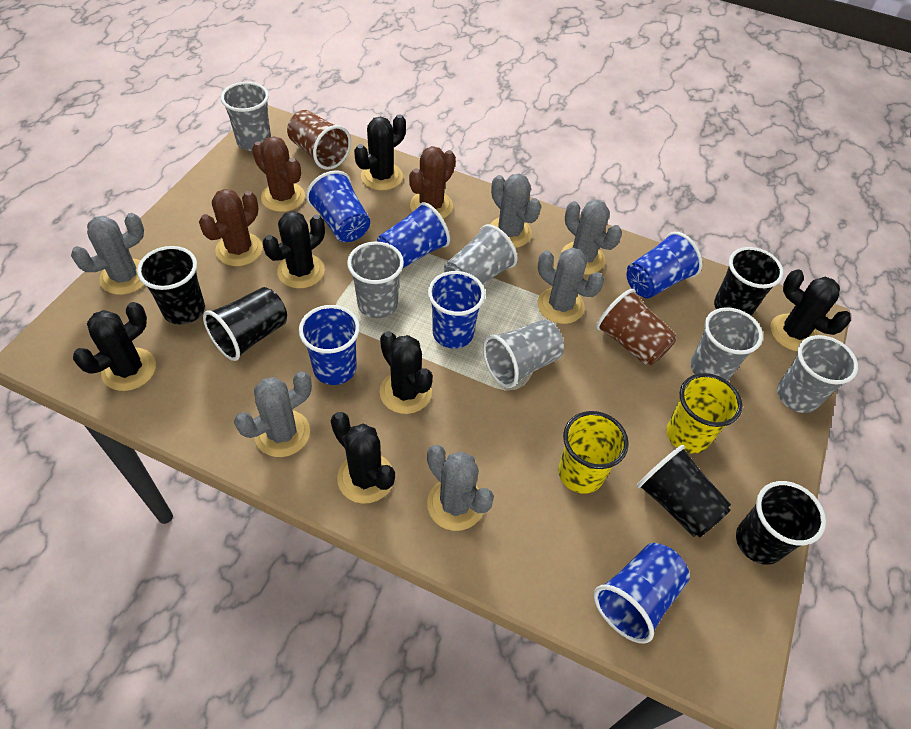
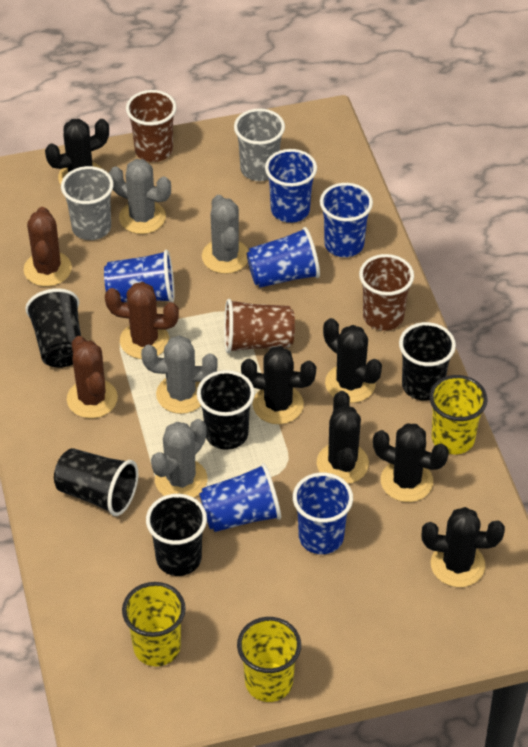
brown cup: [287,110,351,170] [596,289,676,366] = 2 -> [126,90,177,162] [224,299,295,353] [359,254,414,331] = 3
grey cactus: [71,213,144,295] [234,371,312,457] [427,445,494,531] [490,174,541,248] [538,248,604,324] [561,200,622,275] = 6 -> [109,159,171,234] [141,335,218,414] [151,419,207,498] [202,195,249,274] = 4
grey cup: [221,82,271,151] [347,242,404,318] [444,224,518,285] [483,320,564,388] [690,307,763,381] [777,335,858,413] = 6 -> [61,166,114,240] [234,108,285,181] = 2
yellow cup: [558,411,629,494] [666,373,742,454] = 2 -> [122,582,186,666] [237,617,301,702] [429,375,487,454] = 3

